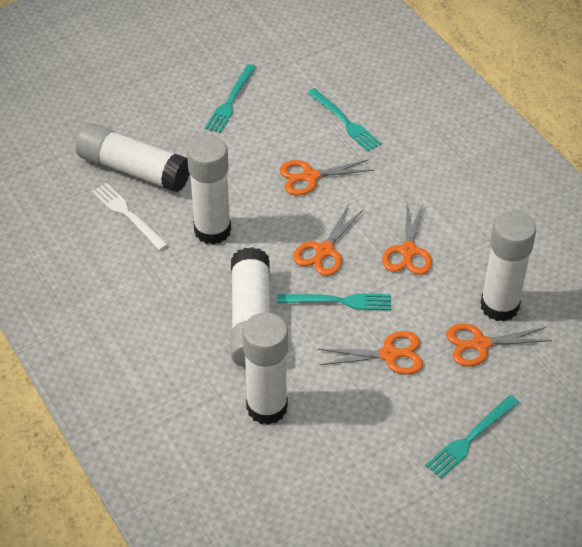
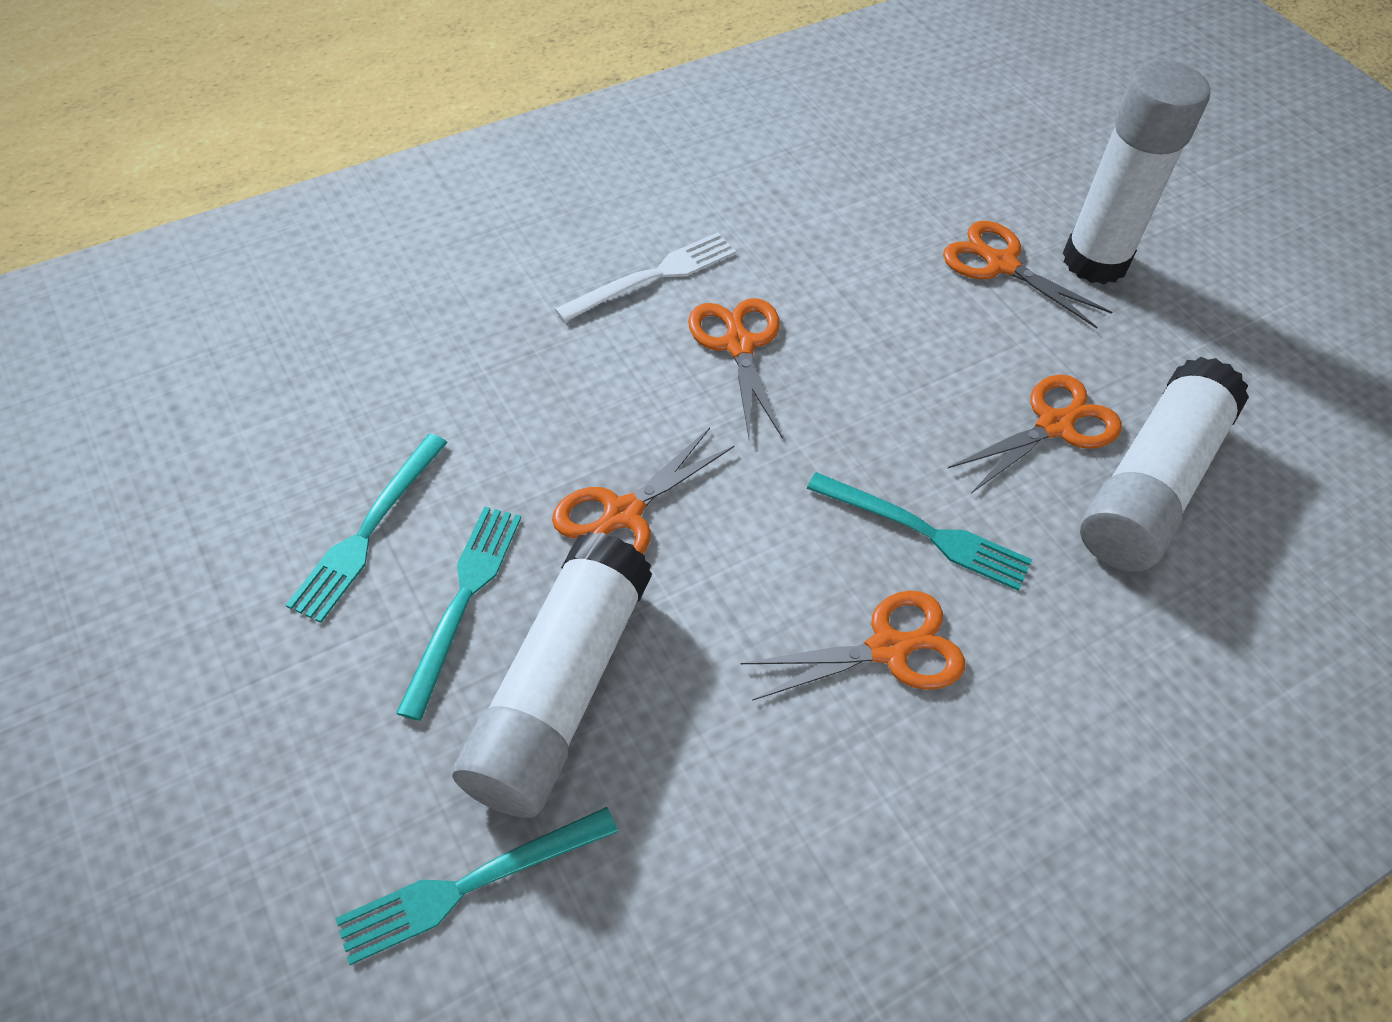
white glue stick: [76,123,190,192] [187,135,231,245] [231,247,270,368] [242,313,288,425] [480,211,536,322] = 5 -> [452,531,652,818] [1063,60,1210,284] [1080,357,1249,571] = 3

